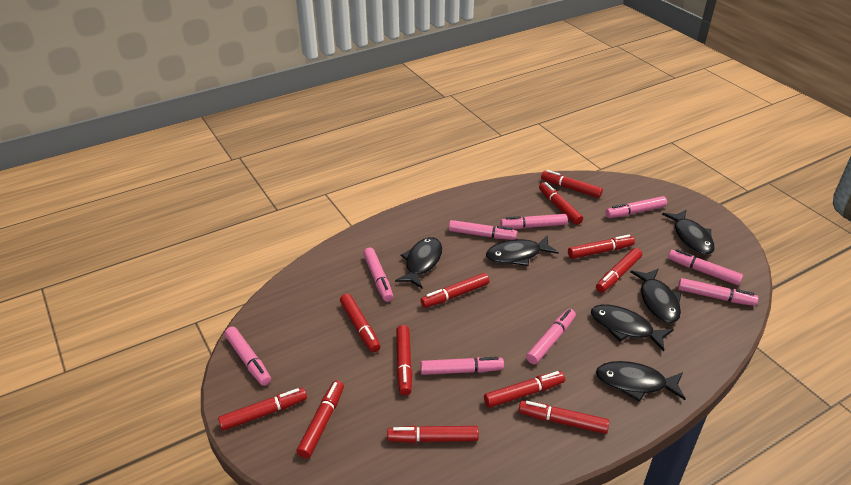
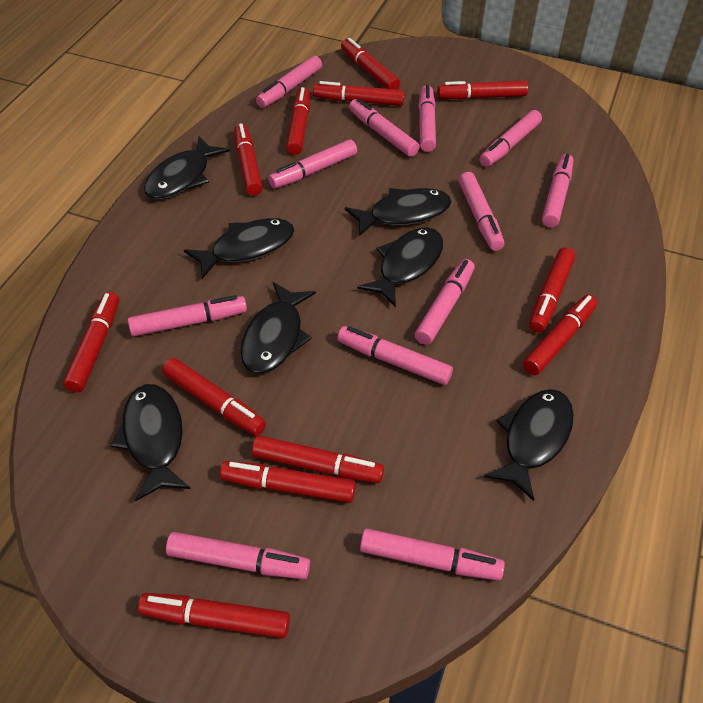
black fish: [395,237,442,288] [486,236,559,266] [591,304,674,351] [596,361,685,401] [630,269,681,323] [662,210,715,255] = 6 -> [111,384,191,501] [144,136,230,199] [184,218,294,279] [240,282,316,374] [345,188,451,237] [357,227,443,307] [484,389,574,501] = 7
pink marker: [225,327,271,386] [363,248,393,302] [420,357,504,375] [449,220,517,240] [500,214,568,229] [526,309,576,364] [605,196,667,218] [668,249,743,285] [678,278,758,306] = 9 -> [128,295,247,337] [166,532,310,579] [256,56,322,108] [268,139,357,188] [337,326,453,385] [349,98,420,157] [360,528,505,581] [415,259,475,345] [418,85,436,152] [459,172,504,251] [480,110,542,167] [542,154,573,227] = 12

